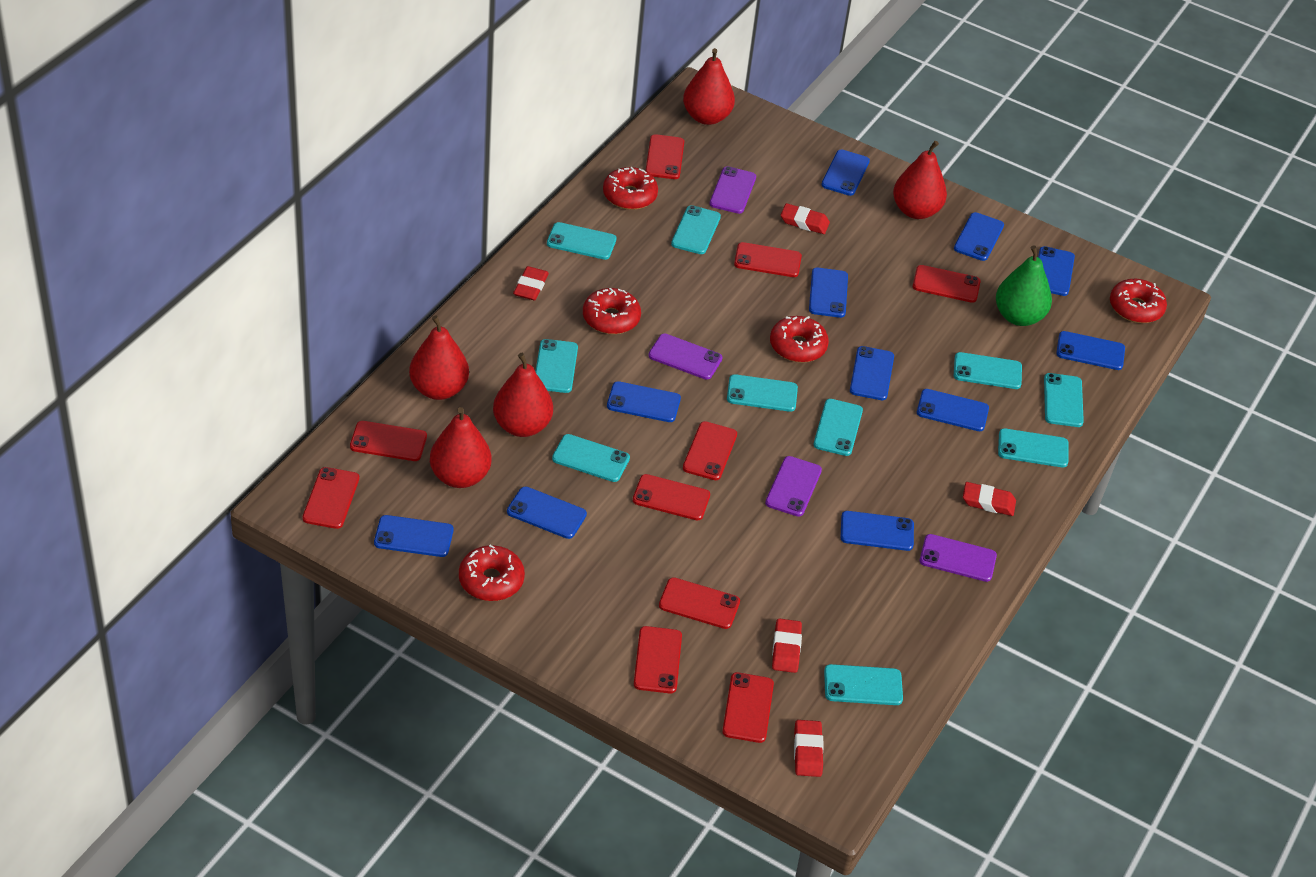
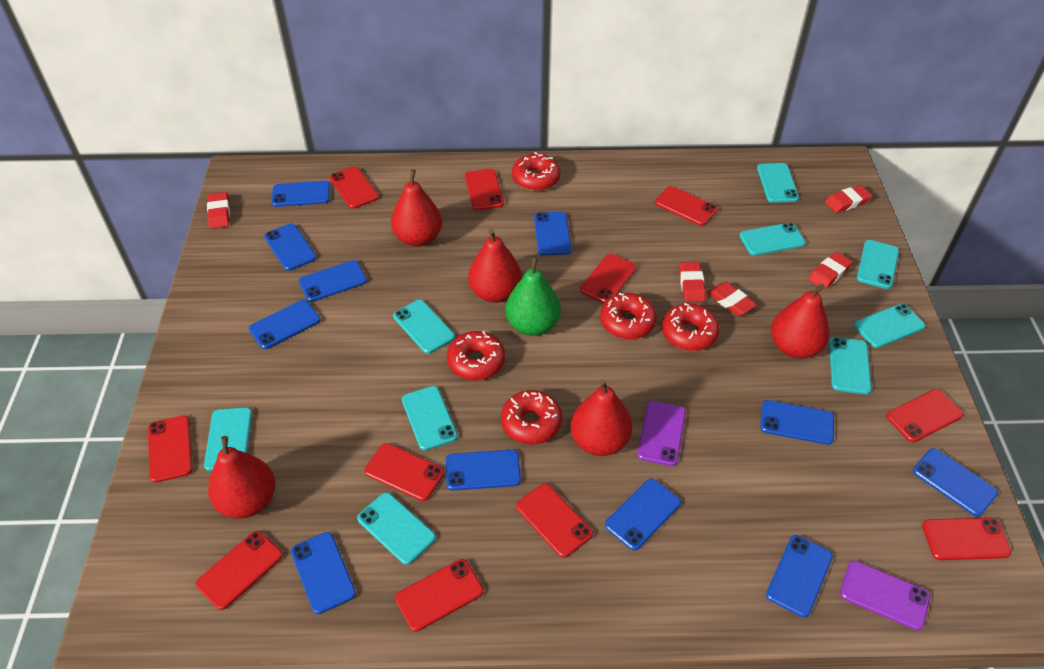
purple phone: [648,334,722,380] [710,166,756,214] [765,456,822,517] [919,534,997,582] = 4 -> [637,401,686,466] [840,561,930,630] = 2
red phone: [302,467,359,529] [350,421,427,461] [633,474,710,520] [634,626,682,693] [645,134,684,179] [659,577,740,629] [683,421,737,480] [722,672,774,743] [734,242,802,277] [913,265,981,303] = 10 -> [148,415,192,483] [196,531,283,610] [330,166,379,209] [364,443,444,501] [395,559,483,632] [465,169,504,210] [516,484,593,558] [580,254,637,303] [655,186,718,226] [886,389,963,442] [922,517,1011,560] = 11
turquoise phone: [535,339,578,393] [547,222,617,260] [552,434,630,482] [671,205,721,254] [727,374,798,412] [814,399,863,456] [824,664,903,705] [954,352,1022,389] [998,428,1069,467] [1044,373,1084,427] = 10 -> [204,407,252,471] [357,492,436,565] [393,300,455,354] [402,386,458,451] [739,223,806,256] [757,163,799,203] [829,337,871,394] [854,303,925,348] [857,240,899,289] = 9

